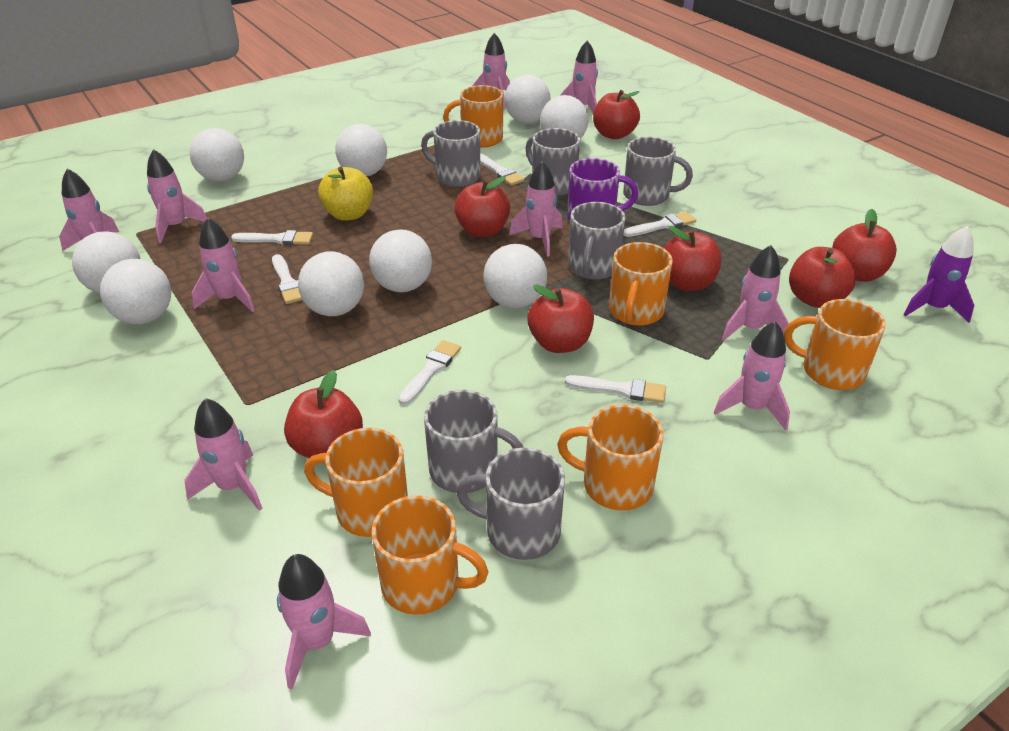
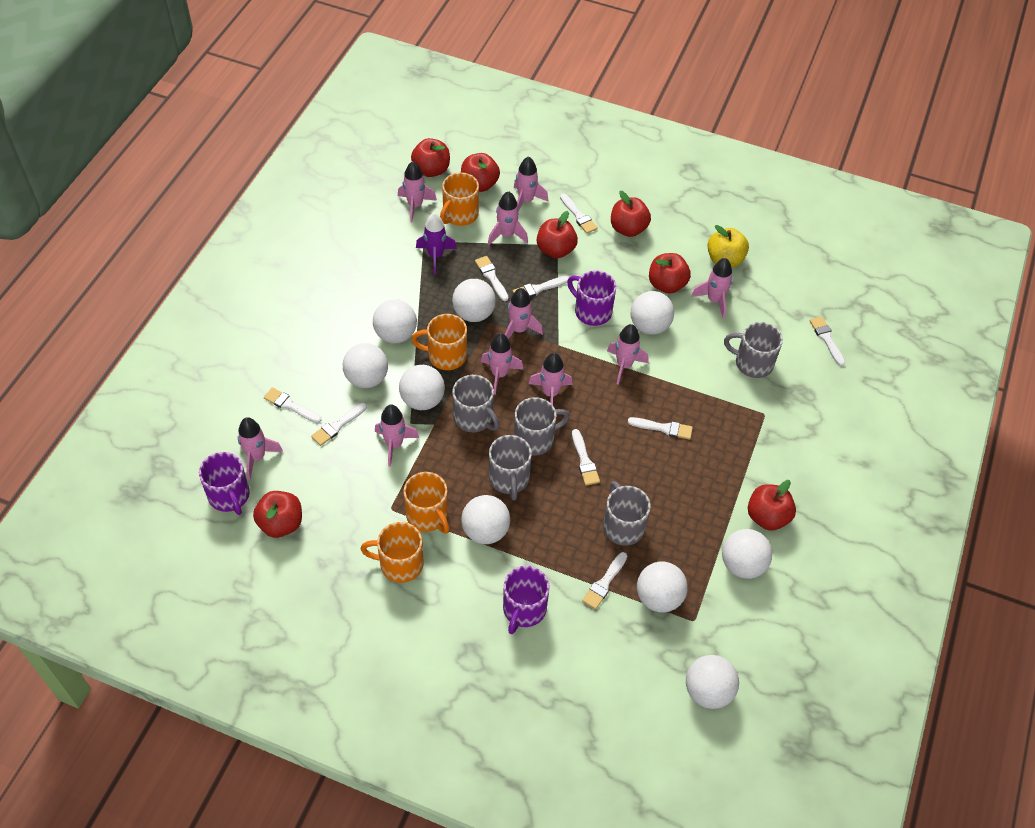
grey mug: [421,120,481,187] [424,390,524,493] [456,448,565,560] [525,128,580,196] [568,202,625,280] [623,137,693,206] = 6 -> [452,375,500,432] [489,435,532,501] [514,397,570,456] [603,481,651,546] [724,322,783,378] = 5
orange mug: [304,428,408,537] [371,495,489,615] [443,85,503,147] [557,405,664,511] [609,242,673,326] [784,299,886,390] = 6 -> [360,522,424,583] [404,472,450,534] [411,314,467,370] [440,173,479,226] = 4
purple mug: [567,158,638,221] = 1 -> [199,452,250,515] [503,566,549,634] [567,270,616,326] = 3
white brush: [231,230,313,245] [272,254,302,304] [398,340,461,405] [480,153,525,186] [565,375,666,403] [624,211,696,237] = 6 -> [264,387,321,423] [311,403,367,446] [475,256,509,301] [513,276,569,298] [560,194,598,234] [572,429,600,486] [582,552,627,609] [628,417,693,440] [810,316,845,366] = 9

